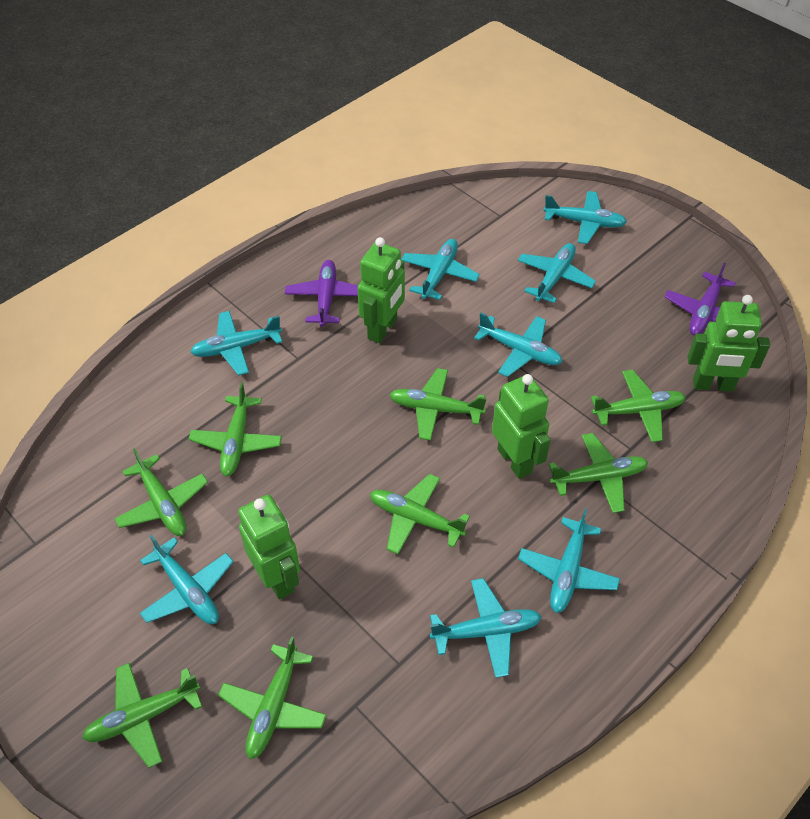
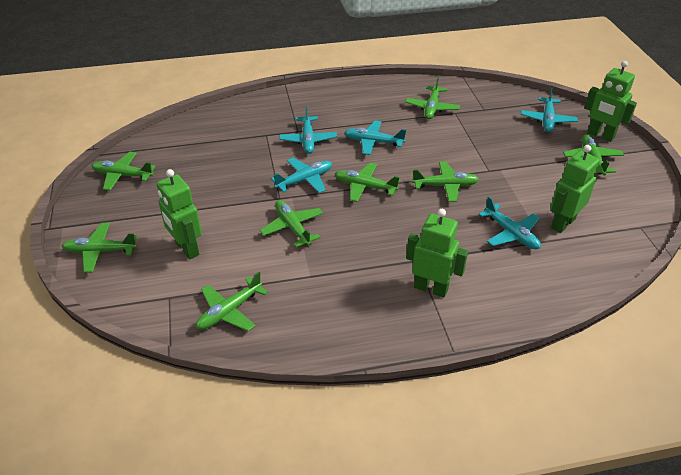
purple plane: [285,260,358,327] [665,263,736,336] = 2 -> none = 0
turquoise plane: [140,535,233,624] [191,311,282,376] [401,239,480,300] [430,578,542,678] [474,313,562,377] [518,243,596,303] [518,509,620,613] [543,191,627,244] = 8 -> [271,158,332,193] [279,106,337,154] [344,121,406,155] [479,197,541,249] [521,88,578,132] = 5

